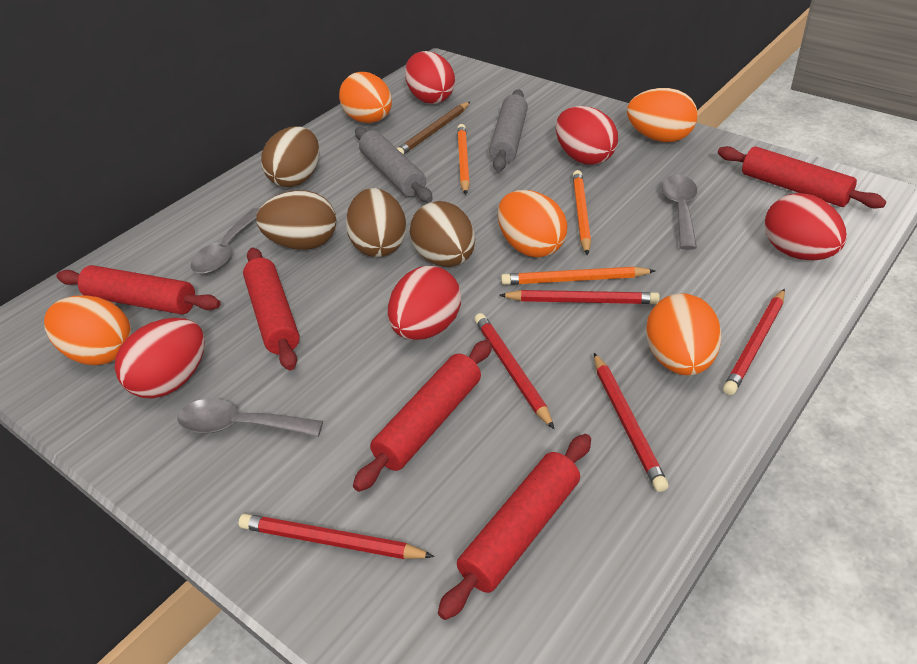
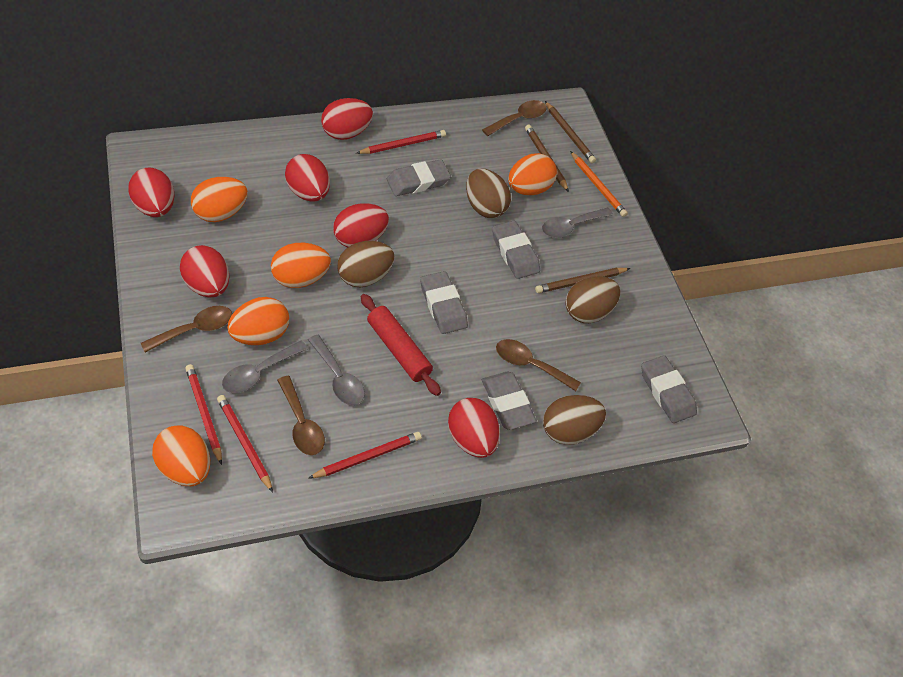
brown pencil: [397,102,470,155] = 1 -> [525,125,569,192] [535,268,630,293] [545,101,596,163] = 3
brown spoon: none = 0 -> [141,306,232,352] [277,376,325,455] [482,100,546,136] [496,339,581,391] = 4
grey eraser: none = 0 -> [387,159,451,196] [420,271,468,334] [482,372,537,430] [492,221,540,279] [641,355,697,423] = 5
grey rolling pin: [355,127,433,202] [489,90,528,172] = 2 -> none = 0
orange pencil: [457,124,470,195] [501,267,656,285] [573,170,591,255] = 3 -> [570,151,628,217] = 1
red egg: [115,318,205,399] [388,266,461,340] [405,51,455,104] [556,106,618,164] [765,193,847,260] = 5 -> [128,167,175,217] [180,245,229,298] [285,154,330,202] [321,98,373,140] [333,203,389,247] [448,398,500,458] = 6
red pencil: [239,514,434,559] [474,313,554,429] [499,290,660,304] [594,353,669,492] [723,289,785,395] = 5 -> [185,364,222,465] [217,395,273,492] [308,432,422,479] [356,130,446,154] = 4
red rolling pin: [56,265,221,315] [243,248,300,370] [353,340,492,492] [438,434,591,620] [718,146,886,209] = 5 -> [361,294,441,396] = 1

